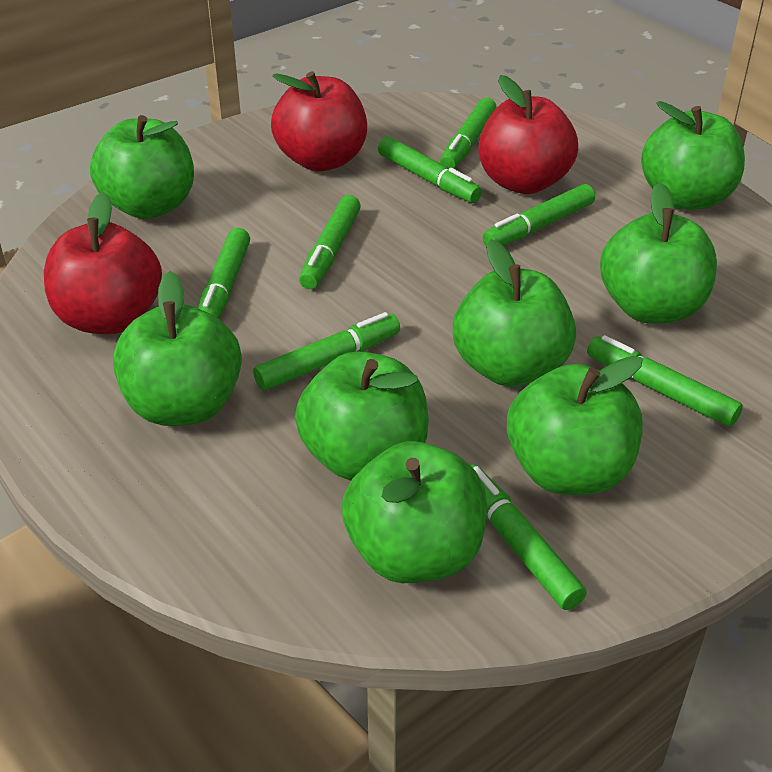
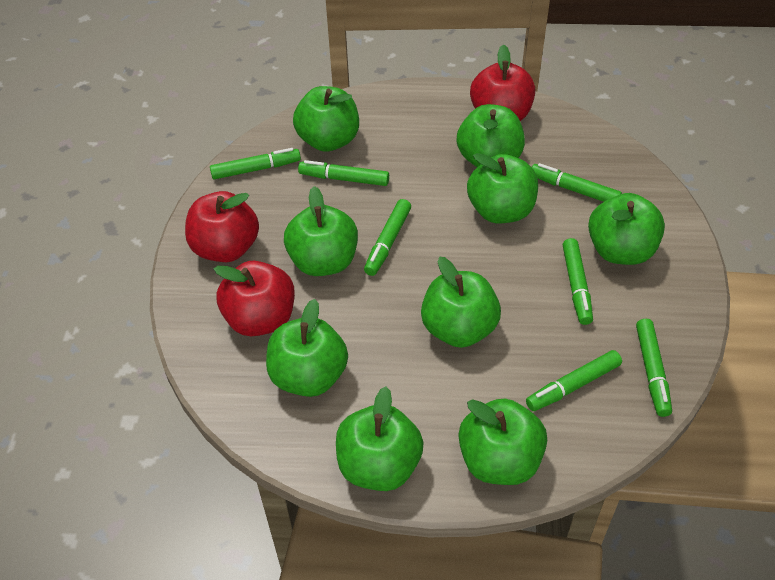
green apple: [90,115,194,219] [113,271,242,426] [295,352,429,481] [342,441,487,583] [453,240,576,387] [507,356,643,495] [600,183,717,324] [641,101,745,210] = 8 -> [266,299,348,397] [284,186,358,276] [293,86,359,152] [336,387,424,491] [421,257,501,348] [457,104,525,167] [459,399,547,485] [467,153,538,223] [588,193,665,265] = 9
green marker: [198,228,250,319] [253,312,400,390] [299,195,361,289] [378,136,482,203] [440,98,497,169] [470,464,587,610] [483,184,595,246] [587,335,743,427] = 8 -> [210,148,301,179] [298,160,389,186] [364,199,411,276] [526,350,622,411] [532,163,622,202] [562,238,593,325] [636,319,672,417] = 7

